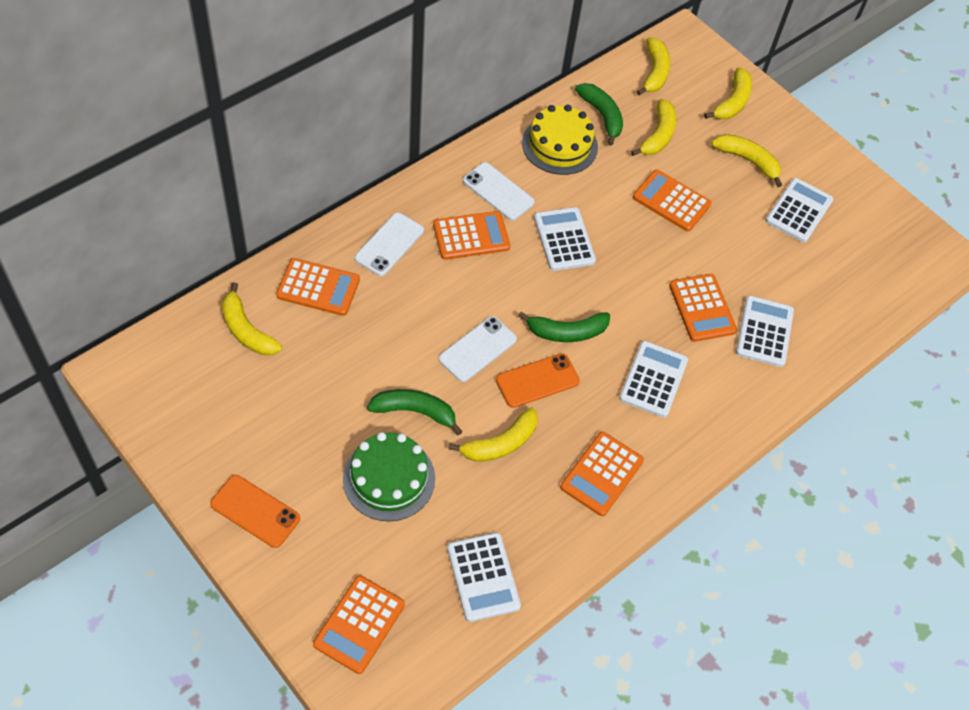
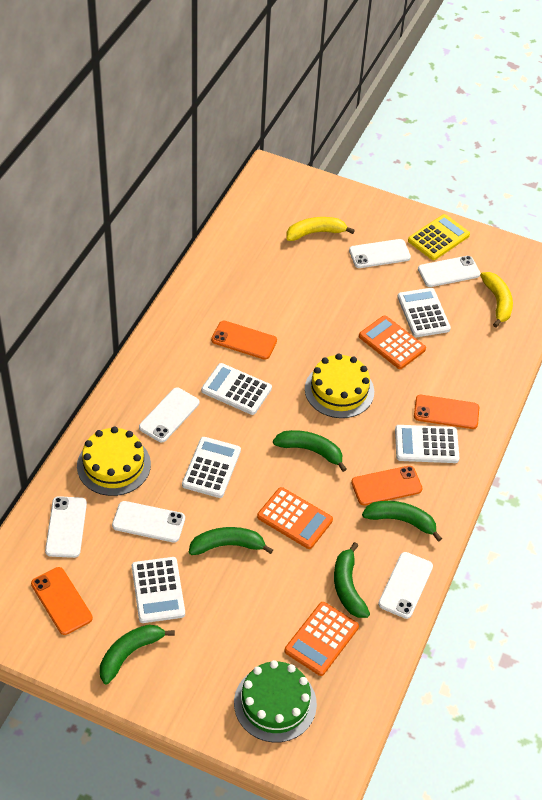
green banana: [367,389,463,436] [518,312,610,342] [575,83,623,146] = 3 -> [100,625,175,684] [189,527,273,555] [273,430,347,472] [334,542,370,618] [362,501,442,542] = 5
orange calculator: [276,258,360,316] [313,575,405,674] [433,211,510,260] [560,432,644,516] [633,169,712,231] [669,274,737,342] = 6 -> [257,487,333,549] [284,602,359,676] [359,315,426,369] = 3
orange phone: [210,475,300,548] [496,353,580,408] = 2 -> [31,567,93,635] [211,321,277,360] [351,466,423,505] [414,395,479,429] = 4
white phone: [355,212,424,276] [439,316,517,382] [463,162,534,220] = 3 -> [45,496,87,558] [112,501,185,542] [139,388,199,442] [349,239,411,268] [378,552,433,619] [418,256,480,287] = 6
yellow banana: [222,282,282,355] [448,407,538,462] [631,99,676,156] [637,37,670,95] [704,68,752,119] [711,134,782,187] = 6 -> [286,217,355,241] [480,272,513,328] = 2
yellow cake: [522,105,598,175] = 1 -> [77,426,151,496] [305,353,374,418] = 2
yellow calculator: none = 0 -> [408,214,470,260] = 1

